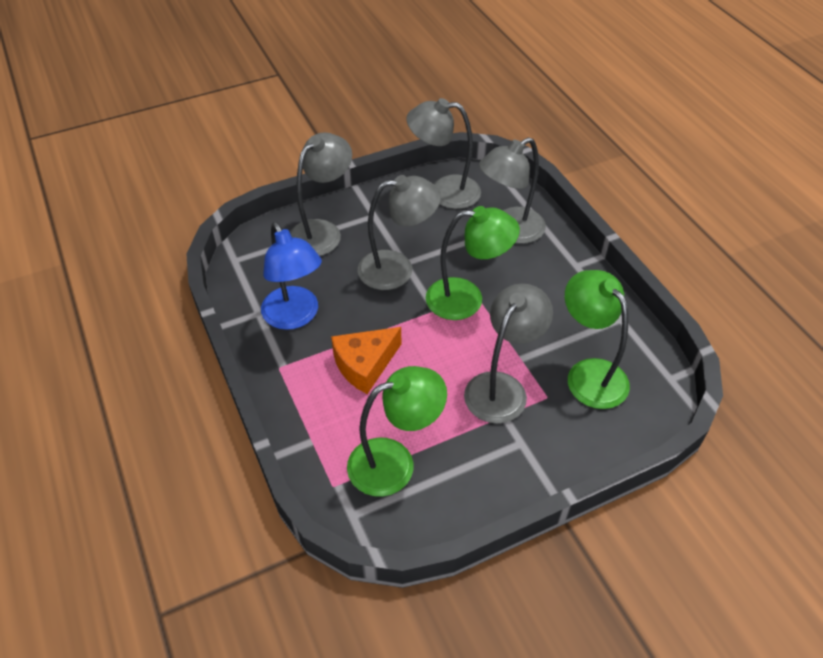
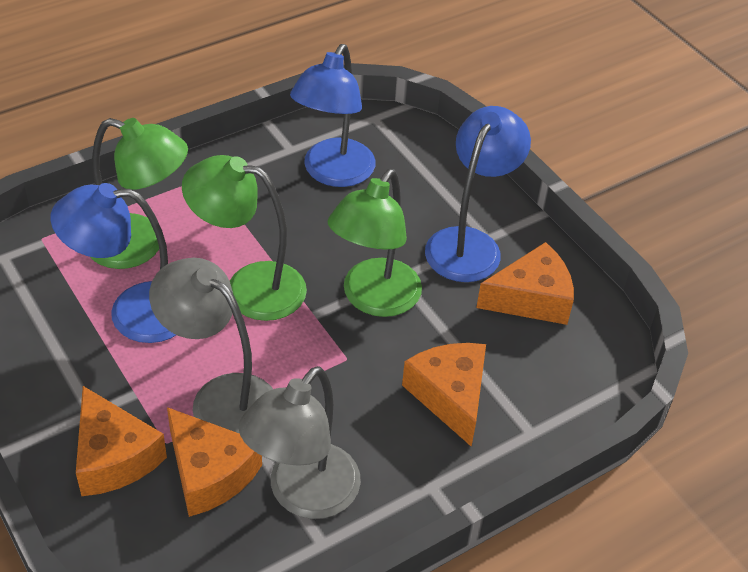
blue lamp: [261,222,322,330] = 1 -> [51,183,176,343] [290,44,375,187] [425,106,531,282] = 3
grey lamp: [290,132,352,256] [358,175,441,290] [407,98,481,209] [464,284,553,423] [479,137,546,244] = 5 -> [149,258,273,434] [239,366,361,519] = 2
orange cheese: [331,327,401,394] = 1 -> [76,386,167,496] [167,407,262,517] [402,343,486,447] [476,242,574,325] = 4

